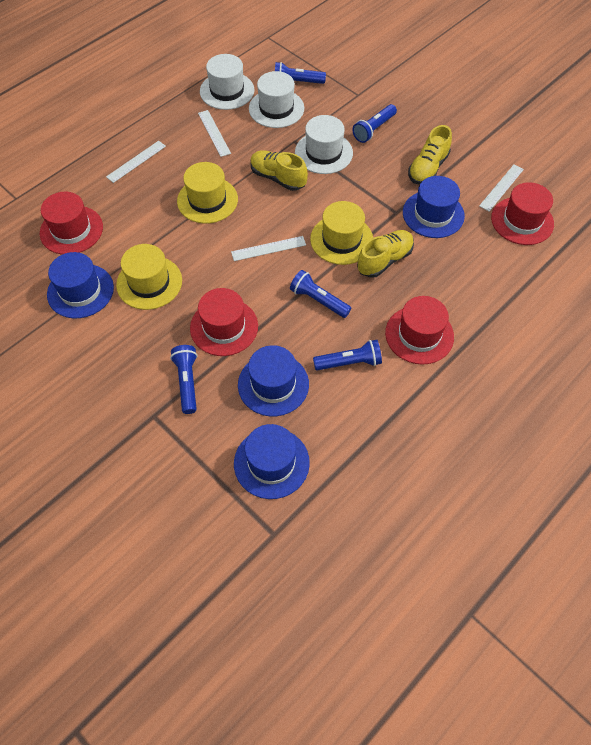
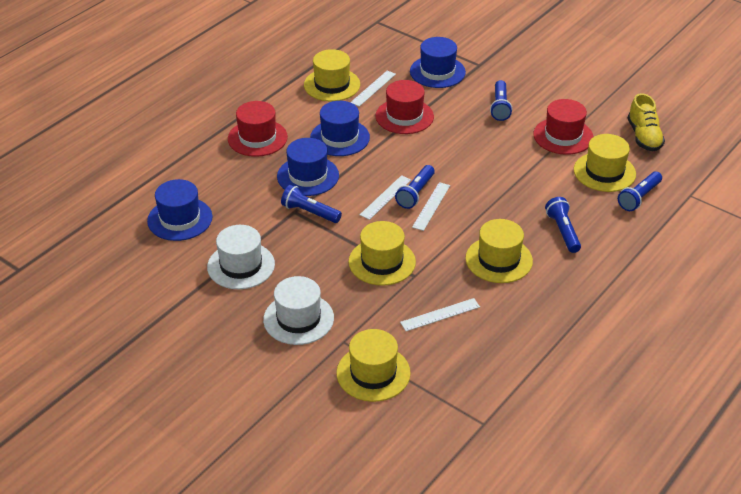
red hat: [40,192,103,254] [190,288,258,356] [385,296,454,365] [491,182,554,245] = 4 -> [228,101,288,157] [376,80,434,134] [533,99,593,155] = 3
white hat: [200,54,255,110] [249,71,304,128] [295,115,353,174] = 3 -> [207,225,275,289] [263,276,334,345] = 2
yellow hat: [116,244,182,310] [177,162,238,224] [310,201,373,265] = 3 -> [304,49,360,101] [336,329,411,402] [349,221,416,286] [465,219,533,283] [574,134,636,192] = 5
yellow shoe: [250,150,308,191] [357,230,414,278] [408,125,452,185] = 3 -> [628,93,665,151] = 1

